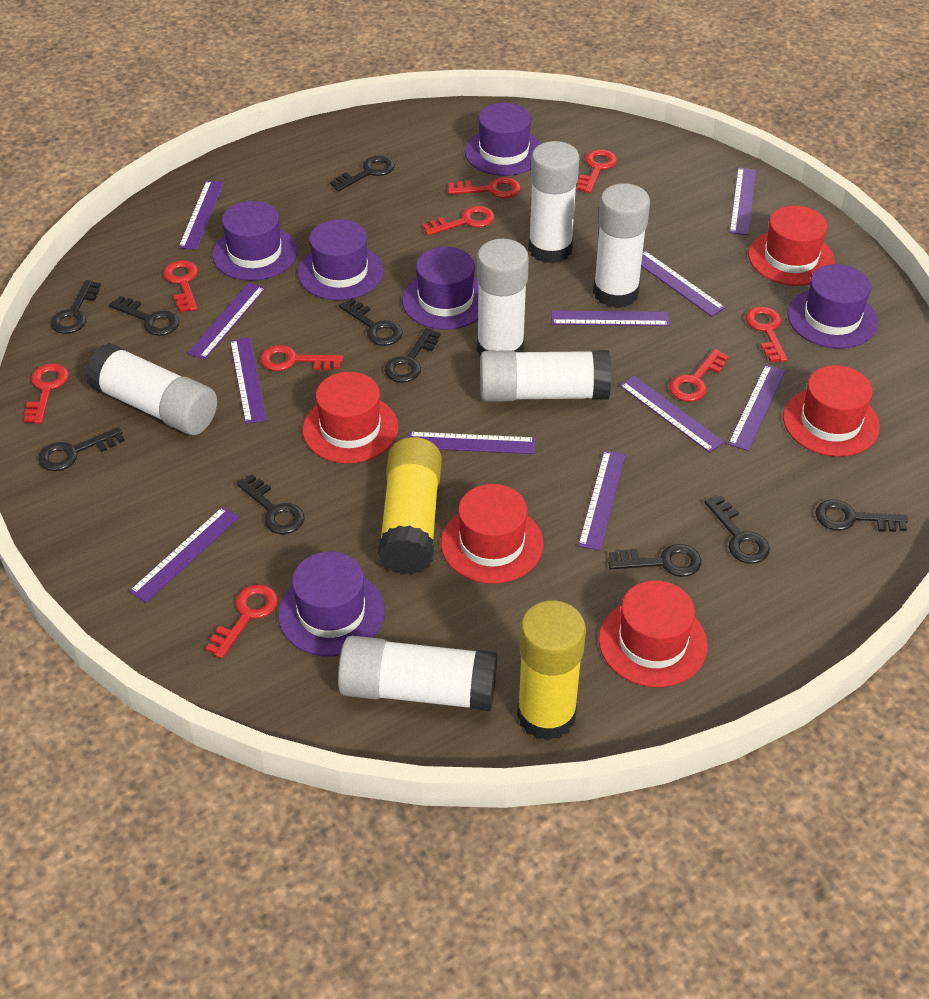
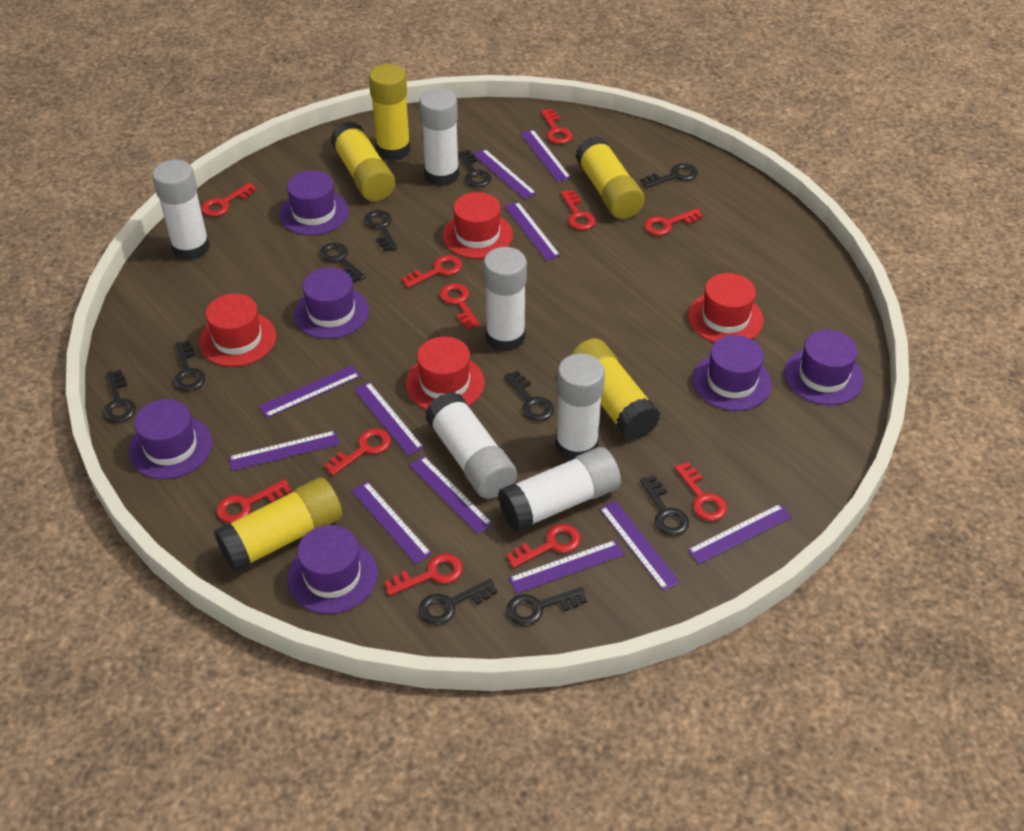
red hat: [303,372,398,464] [441,484,543,584] [599,580,708,687] [748,206,835,286] [783,365,880,457] = 5 -> [199,293,276,367] [406,336,485,410] [442,192,513,259] [688,273,764,343] = 4
red key: [24,363,69,424] [163,260,198,312] [206,584,278,659] [260,345,343,371] [422,206,495,236] [448,177,521,198] [577,149,617,193] [669,349,729,402] [745,307,787,362] = 9 -> [201,182,257,217] [216,479,292,523] [324,428,391,476] [384,553,463,596] [401,255,462,288] [440,283,480,329] [506,524,581,568] [541,109,572,144] [561,190,596,230] [644,208,703,236] [675,462,727,521] = 11
yellow glue stick: [378,437,442,575] [517,601,586,741] = 2 -> [214,478,342,572] [331,121,395,201] [369,64,410,160] [571,338,661,440] [575,136,645,219] = 5

